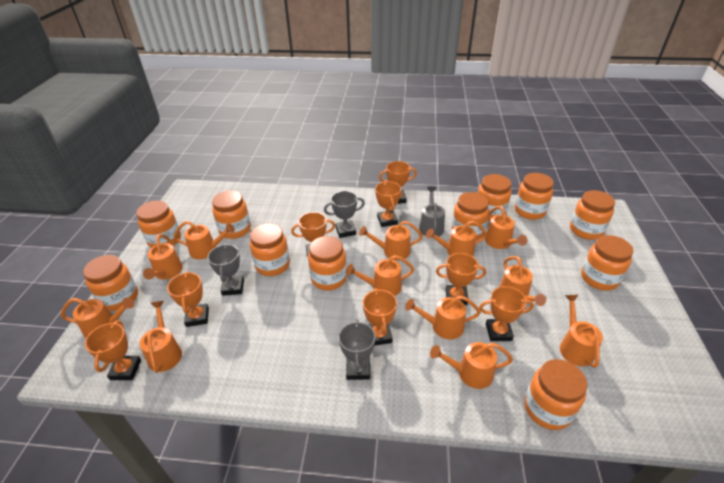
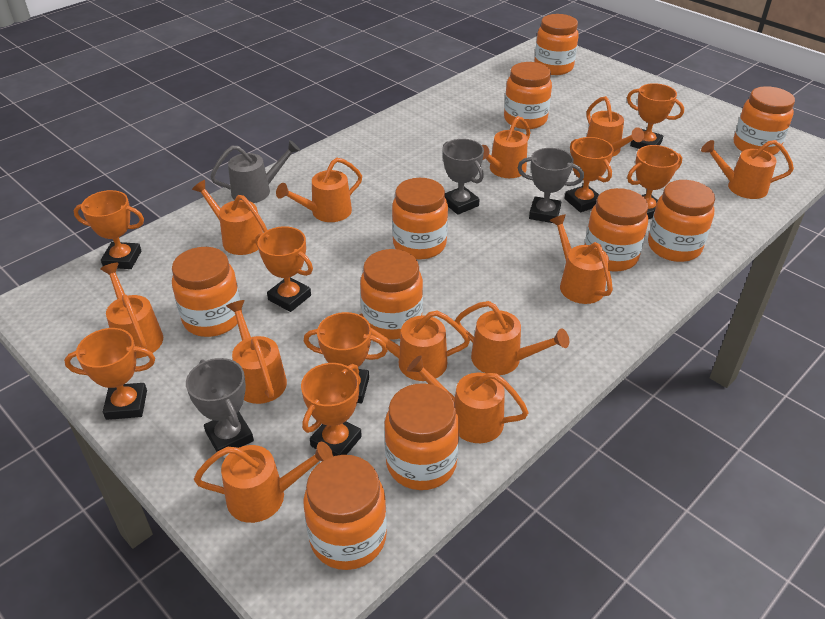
orange jar: [83,255,138,311] [136,200,181,248] [212,191,251,239] [250,224,290,276] [308,236,347,290] [452,192,489,241] [478,174,511,221] [515,173,554,220] [524,359,587,430] [570,190,615,240] [581,235,633,291] = 11 -> [172,247,242,337] [303,455,387,570] [360,249,423,339] [384,383,460,490] [392,178,448,259] [504,62,552,129] [534,14,579,75] [585,188,648,271] [648,180,715,262] [734,86,795,155] = 10

